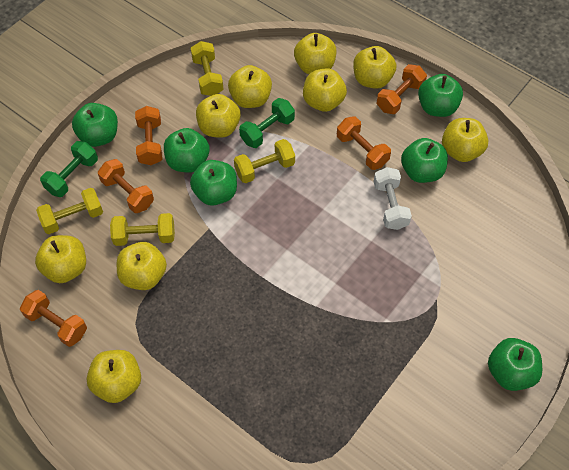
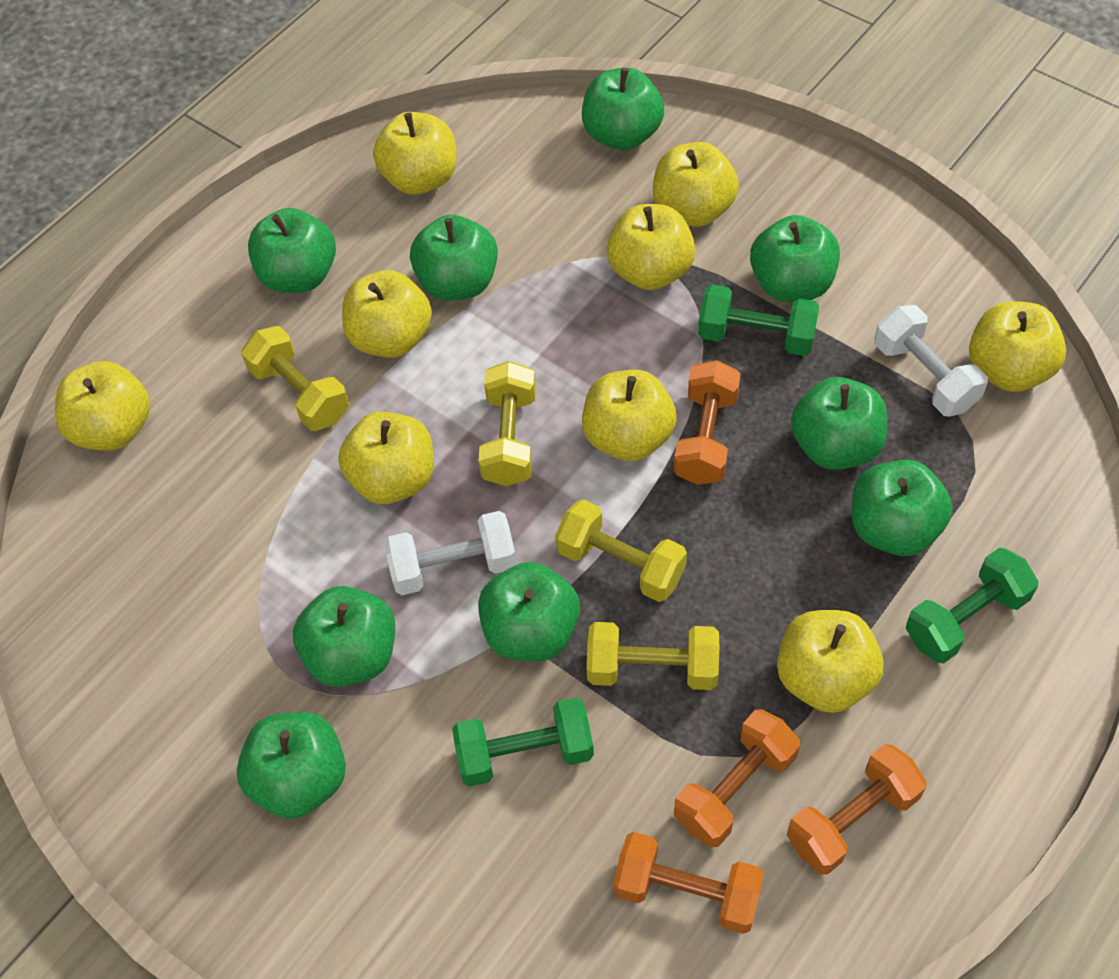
green apple: [72,103,118,147] [164,128,209,173] [190,160,237,205] [401,138,448,183] [418,74,463,117] [488,338,542,391] = 6 -> [237,712,346,819] [248,208,336,293] [293,586,395,687] [410,215,498,300] [478,562,580,661] [582,68,664,150] [750,215,840,302] [791,377,887,470] [852,460,953,556] = 9
green dumbbell: [40,141,98,197] [239,98,295,148] = 2 -> [452,697,594,786] [698,285,819,356] [906,548,1039,663] = 3
orange dumbbell: [20,290,87,347] [98,159,154,213] [135,106,162,165] [337,116,391,170] [377,64,427,114] = 5 -> [613,832,764,934] [674,360,741,485] [674,709,800,847] [787,744,927,875] = 4
white dumbbell: [374,167,412,230] = 1 -> [384,511,517,595] [875,305,988,417] = 2

